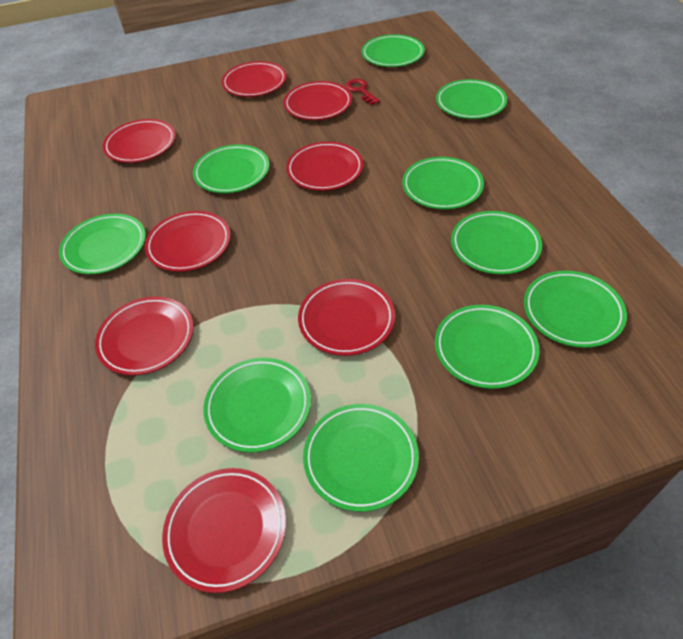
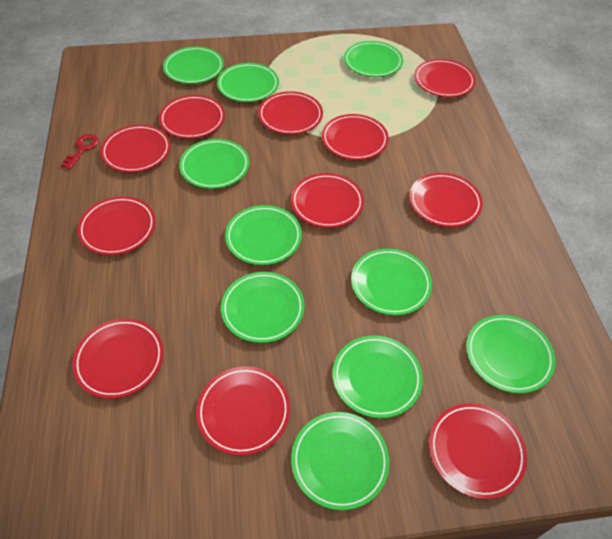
red plate: [95,296,194,375] [103,119,176,163] [145,211,231,272] [162,468,286,593] [222,61,287,97] [284,81,352,120] [286,142,363,191] [298,279,395,356] = 8 -> [72,319,164,399] [77,196,155,255] [101,125,171,173] [159,95,225,139] [196,366,290,456] [258,91,323,135] [291,173,364,228] [322,114,389,160] [409,173,483,227] [414,59,476,97] [429,403,527,499] = 11

